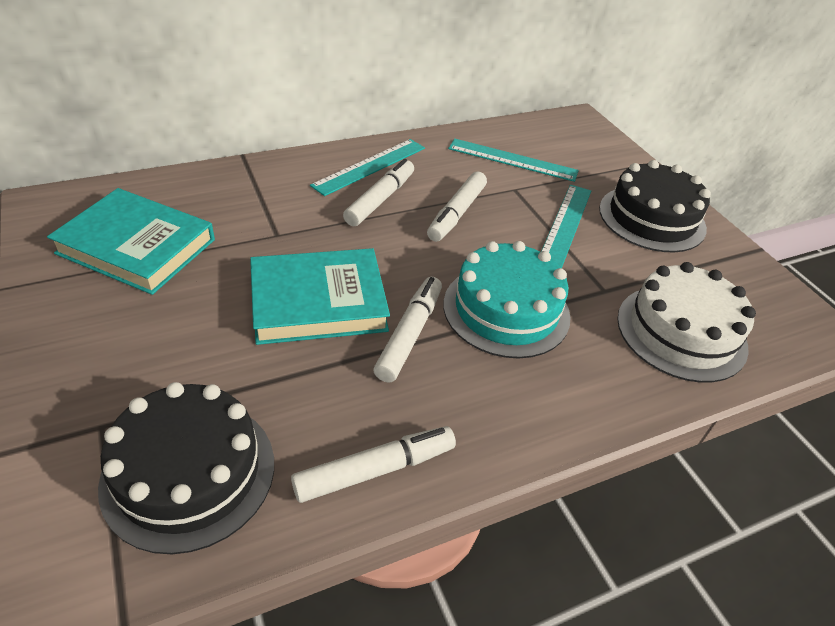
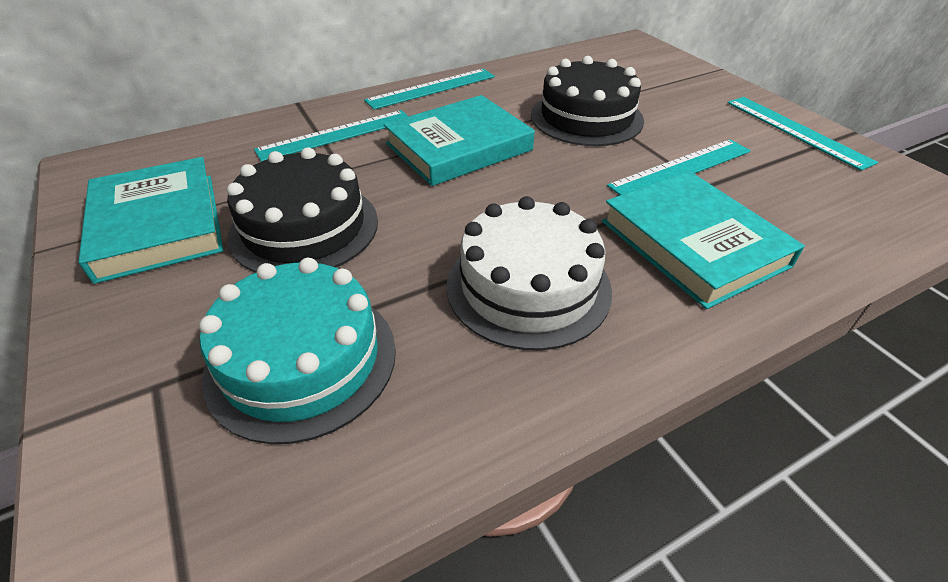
turquoise book: [47,188,215,295] [250,248,390,345] = 2 -> [78,157,224,284] [384,95,535,186] [602,171,805,309] = 3
turquoise ruler: [310,139,425,196] [448,139,579,182] [541,185,591,268] = 3 -> [254,110,408,162] [364,69,495,110] [607,139,751,195] [728,97,878,171] = 4
white marker: [291,426,456,503] [343,159,414,226] [373,277,442,383] [427,171,487,242] = 4 -> none = 0

